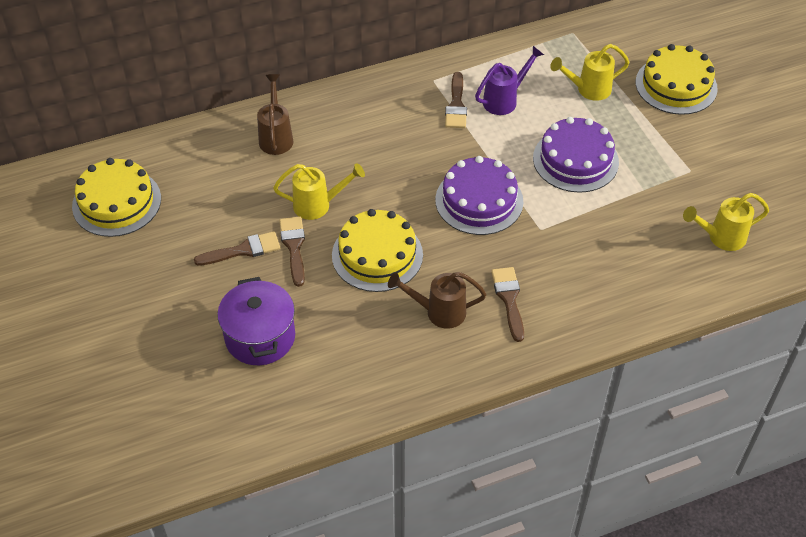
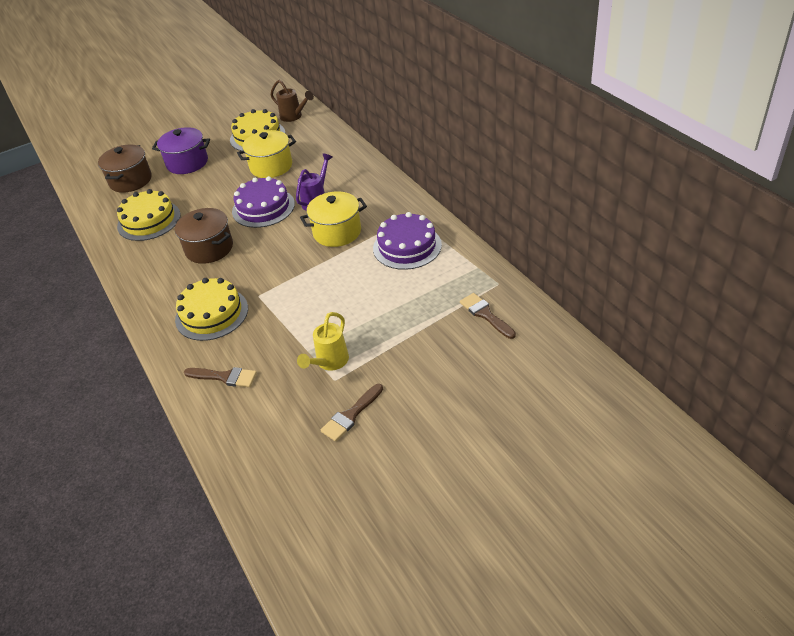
brown brush: [194,231,280,266] [279,216,305,287] [445,72,467,128] [491,267,524,342] = 4 -> [184,367,257,387] [321,384,383,442] [460,293,516,339] = 3
brown pot: none = 0 -> [98,144,152,193] [175,208,233,264] = 2
brown watering can: [257,74,294,155] [388,272,487,329] = 2 -> [271,80,314,122] = 1
yellow pot: none = 0 -> [237,130,296,178] [300,192,367,247] = 2
yellow watering can: [273,163,365,220] [550,44,630,101] [683,193,769,251] = 3 -> [297,312,349,370] = 1

